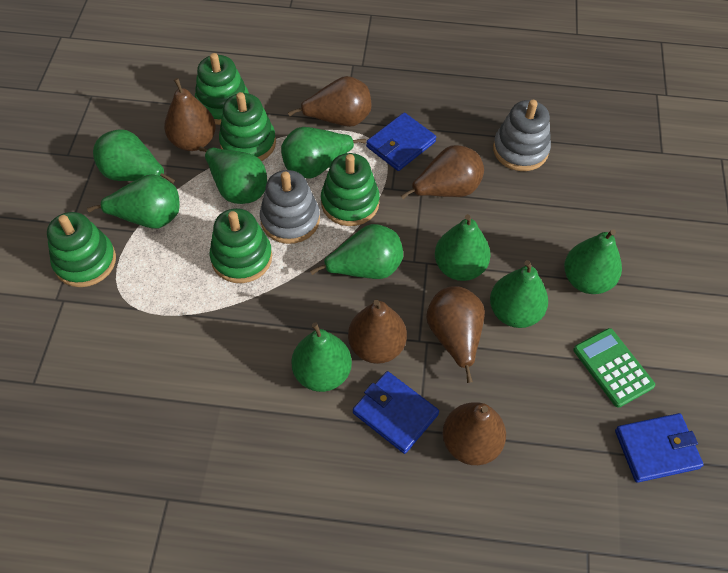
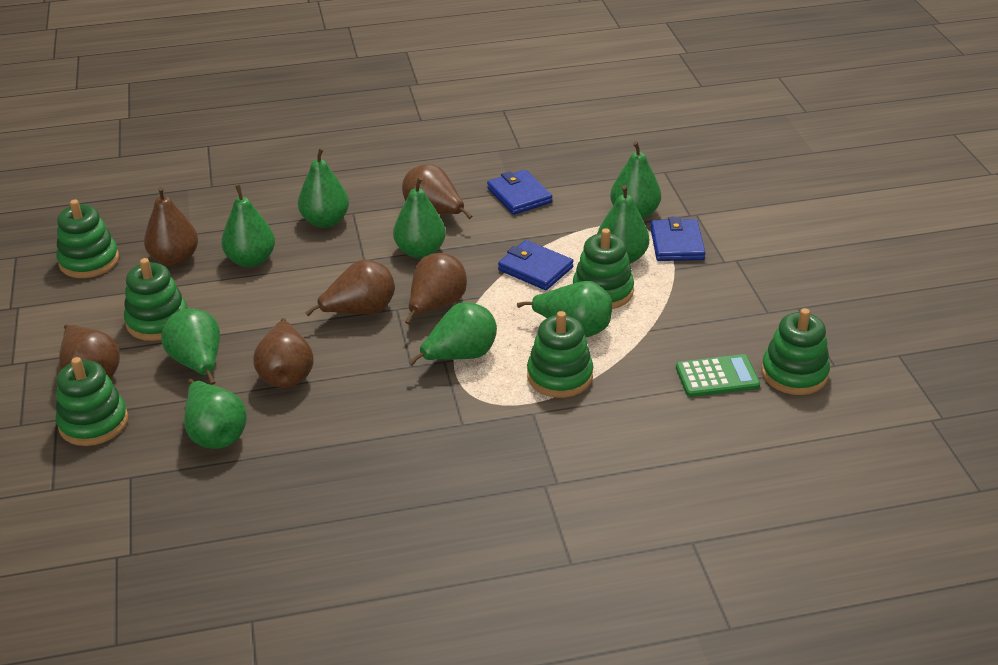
green stacking toy: [47,212,116,287] [195,53,249,125] [210,208,272,283] [219,92,276,161] [321,153,380,226] = 5 -> [56,199,119,278] [56,357,128,446] [124,258,188,341] [527,311,593,398] [573,228,634,309] [761,308,830,395] = 6
grey stacking toy: [260,170,320,244] [493,100,551,171] = 2 -> none = 0

